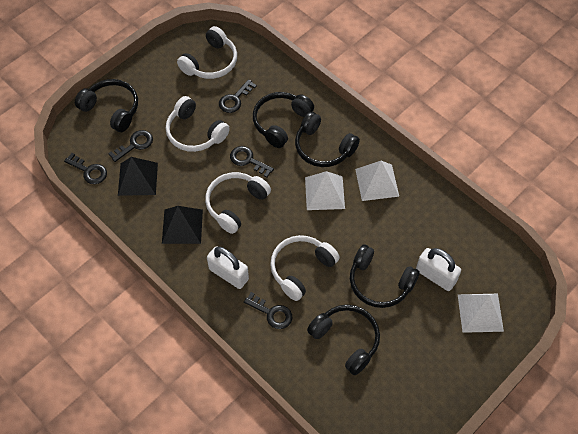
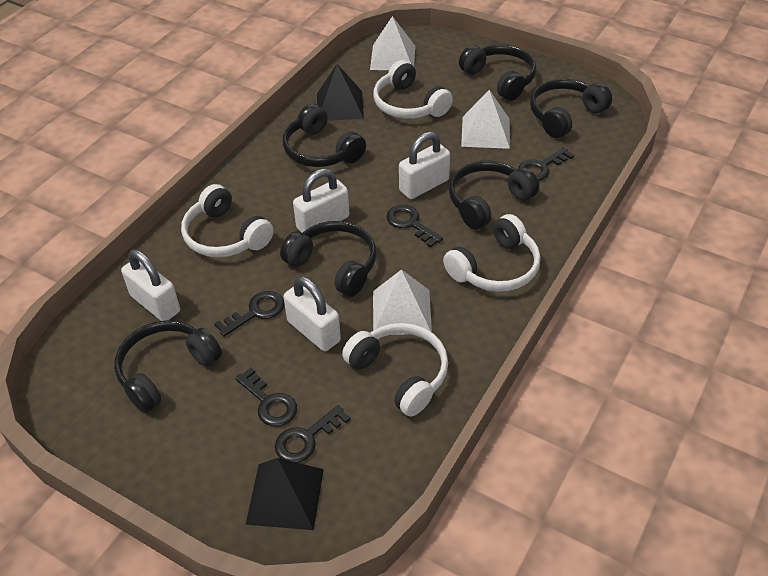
black headphones: [75,79,138,132] [253,92,314,148] [295,111,360,167] [307,305,380,375] [350,244,420,308] = 5 -> [114,320,222,413] [280,221,376,297] [283,104,366,167] [449,161,539,230] [459,45,537,101] [530,79,612,138] = 6
white padlock: [207,246,249,289] [416,248,461,291] = 2 -> [121,249,180,321] [283,276,341,351] [293,168,350,233] [399,132,450,199] = 4

